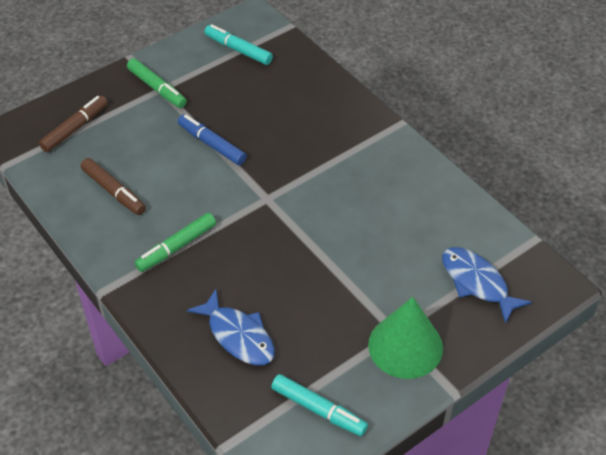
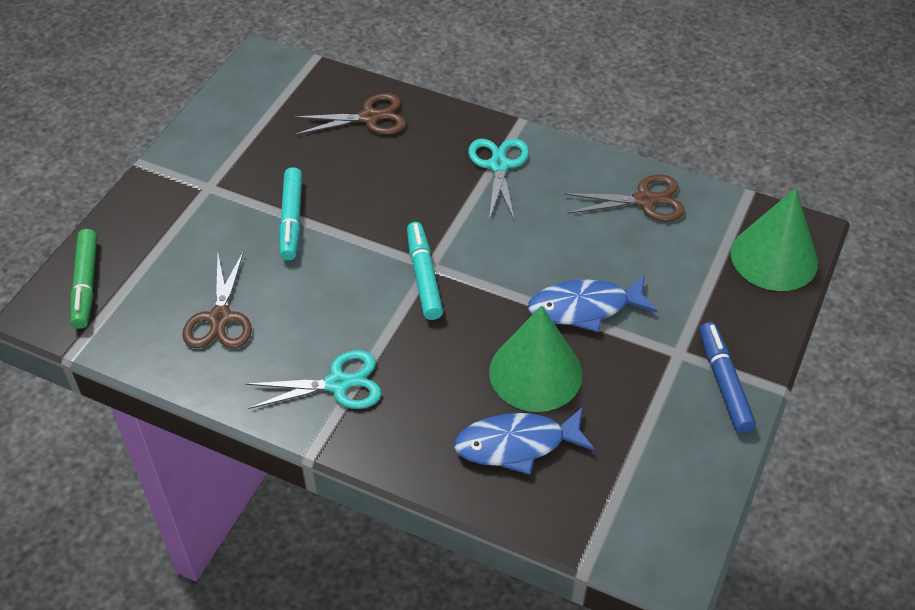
brown marker: [39,95,108,152] [81,158,146,215] = 2 -> none = 0
brown scissors: none = 0 -> [182,251,252,348] [293,93,406,135] [564,175,685,221] = 3
green cone: [368,297,443,379] = 1 -> [489,306,583,412] [731,188,818,291] = 2
green marker: [127,58,187,108] [135,213,216,272] = 2 -> [70,229,97,329] = 1
turquoise scissors: none = 0 -> [246,350,382,409] [468,139,529,222] = 2

